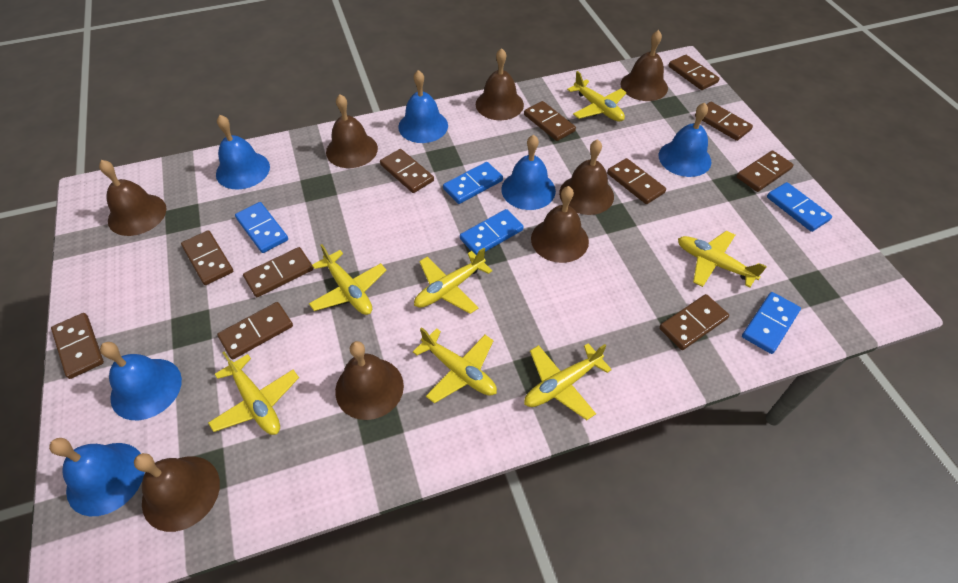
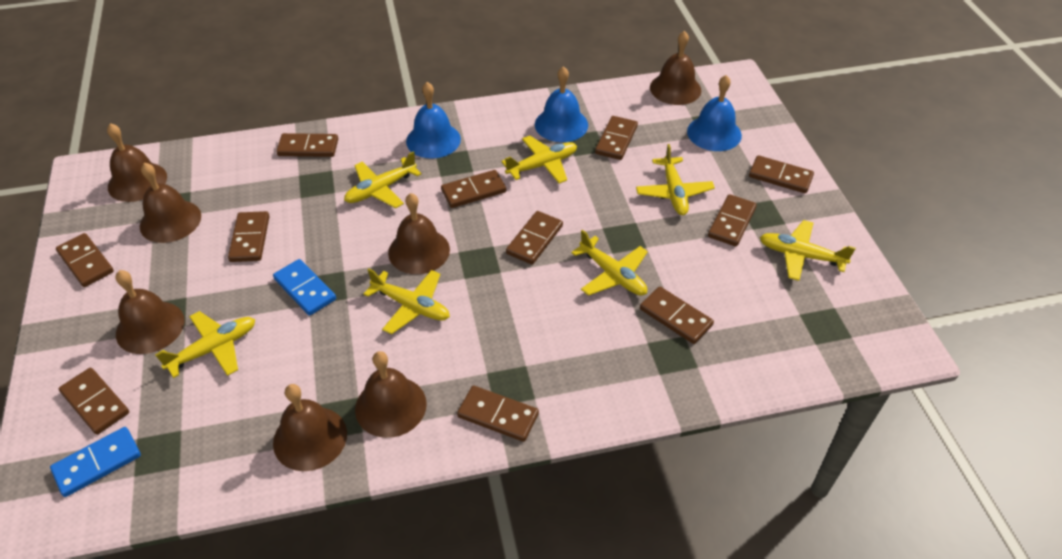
blue bell: [49,438,145,516] [100,342,182,420] [216,115,270,190] [398,70,448,143] [501,135,556,210] [659,103,711,177] = 6 -> [406,82,461,158] [535,66,588,142] [687,75,742,151] = 3
blue domino: [235,202,288,253] [443,162,503,204] [460,209,524,255] [742,292,801,354] [767,182,832,232] = 5 -> [50,427,141,497] [273,259,336,316] = 2
brown bell: [99,160,166,236] [134,453,220,532] [326,94,378,168] [335,341,404,420] [476,48,524,120] [531,186,589,263] [559,139,614,215] [621,30,668,101] = 8 -> [107,123,167,202] [116,270,184,354] [140,163,201,243] [273,384,347,471] [355,351,427,438] [388,193,450,274] [650,31,701,105] = 7

